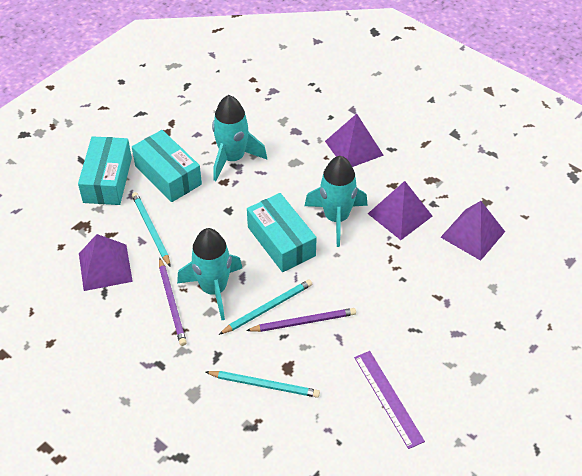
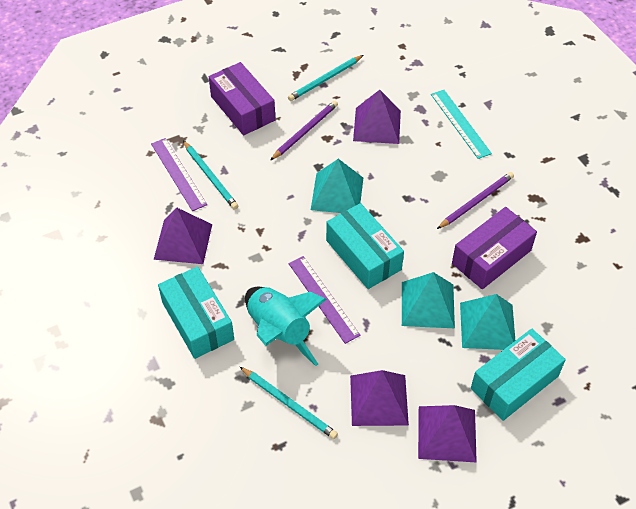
purple box: none = 0 -> [209,62,276,135] [452,207,537,289] = 2
purple ruler: [354,351,425,449] = 1 -> [151,138,207,211] [288,256,361,344] = 2
turquoise pyramid: none = 0 -> [311,159,363,213] [402,272,455,328] [460,294,515,350] = 3
turquoise rocket: [177,228,242,320] [212,95,267,181] [304,156,368,247] = 3 -> [245,287,327,366] = 1
turquoise ruler: none = 0 -> [431,90,492,159] = 1

